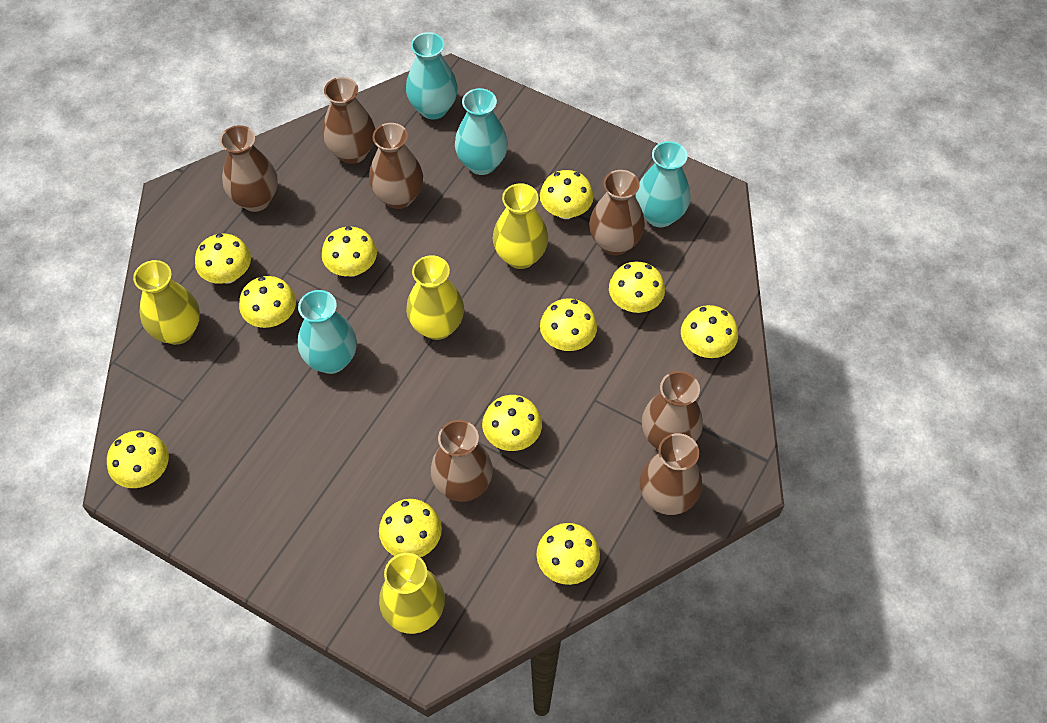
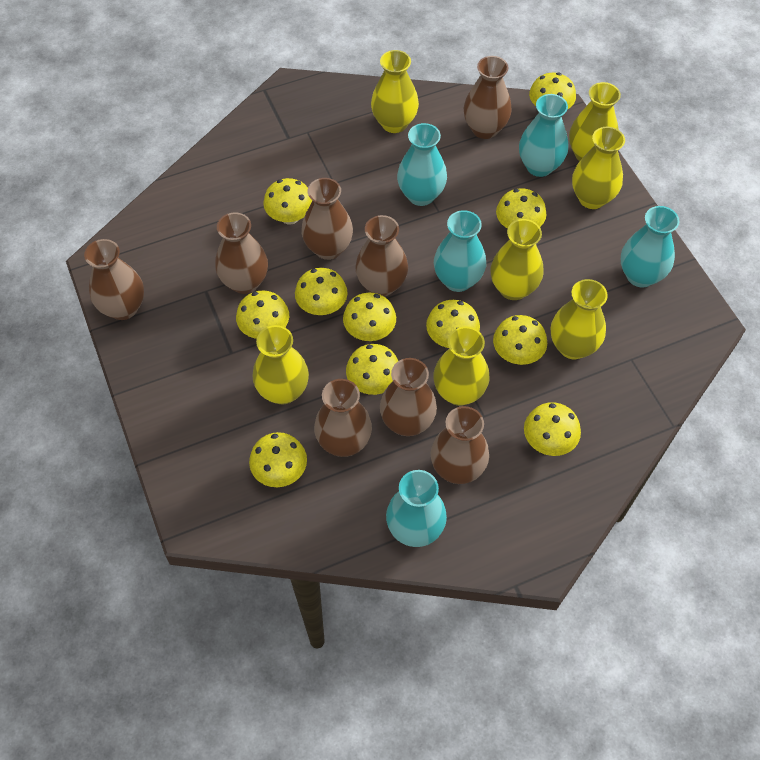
brown vase: [220,125,278,212] [322,77,375,164] [369,123,423,209] [431,420,493,502] [589,170,645,256] [640,433,702,515] [642,371,703,449] = 7 -> [84,239,144,320] [215,212,268,294] [301,178,353,260] [314,379,372,457] [355,215,408,297] [380,358,437,436] [431,406,489,484] [463,56,512,139] = 8
turquoise vase: [298,290,357,374] [406,32,458,119] [455,88,508,175] [636,141,691,227] = 4 -> [386,470,447,547] [397,123,447,206] [434,210,486,292] [519,94,568,177] [621,206,679,288] = 5
yellow vase: [133,260,200,345] [379,553,445,634] [406,255,464,340] [493,183,549,269] = 4 -> [253,325,309,404] [371,50,419,133] [433,327,490,406] [490,219,544,300] [551,279,608,359] [569,82,621,162] [572,127,625,209] = 7

